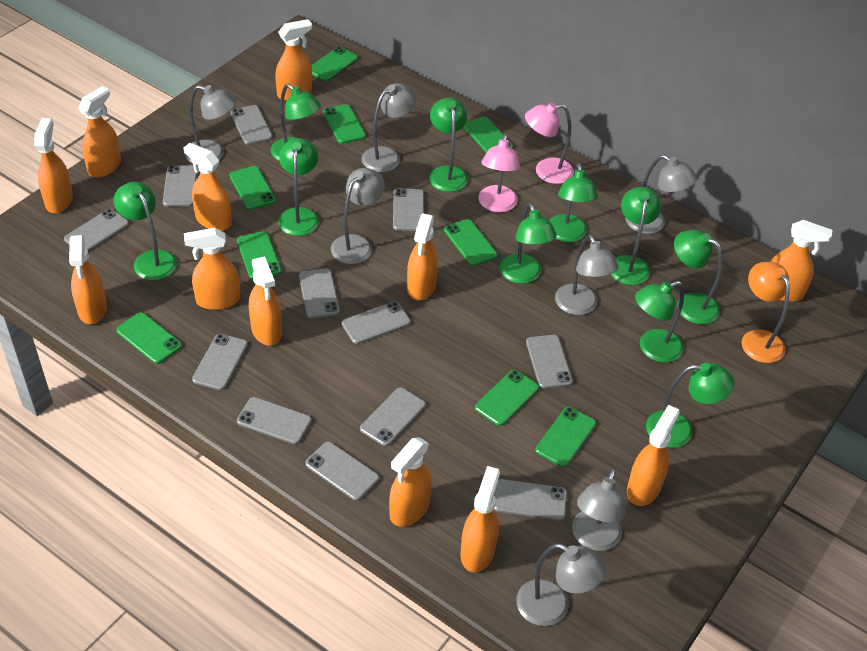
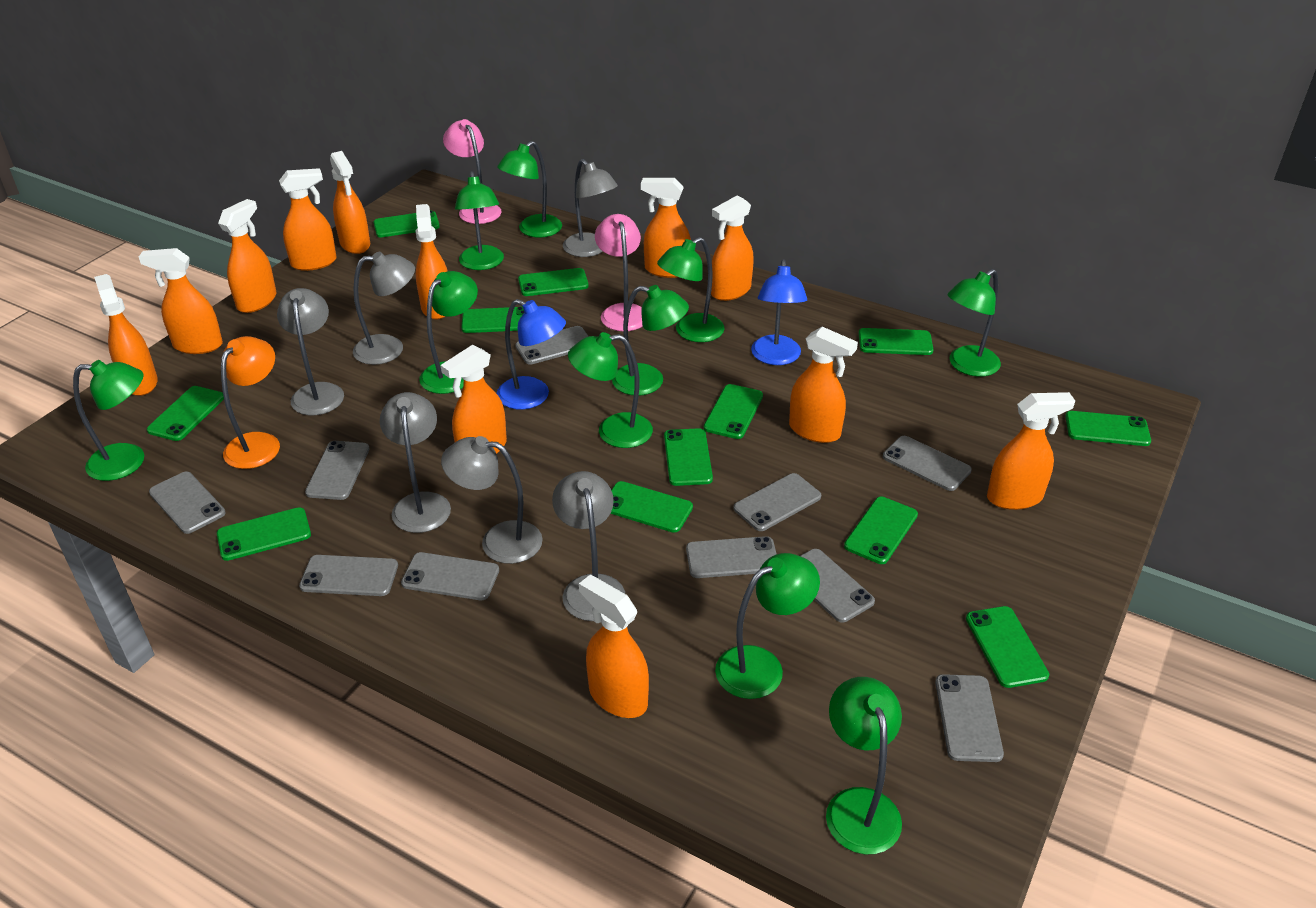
blue lamp: none = 0 -> [497,299,566,410] [751,259,807,365] = 2
green phone: [116,312,182,364] [229,166,276,210] [237,232,281,280] [311,47,358,81] [323,104,366,144] [444,219,497,266] [463,116,513,153] [475,370,539,426] [535,407,596,467] = 9 -> [147,386,224,441] [217,507,311,561] [374,210,440,237] [461,306,525,333] [518,268,589,296] [610,481,693,533] [664,428,713,486] [704,384,763,439] [844,497,918,564] [859,328,934,355] [966,606,1049,688] [1065,411,1151,446] = 12
grey lamp: [185,85,236,164] [331,168,385,264] [362,83,416,172] [516,544,607,626] [555,235,619,315] [572,469,626,551] [625,155,697,234] = 7 -> [277,288,344,415] [353,252,415,365] [380,392,451,533] [441,436,543,564] [552,471,625,621] [563,159,618,257] = 6
grey phone: [64,209,129,252] [163,165,197,207] [192,334,248,390] [231,105,273,145] [237,397,311,444] [299,268,340,318] [305,442,379,501] [342,302,411,344] [360,387,426,446] [393,188,424,231] [494,479,567,521] [526,335,573,389] = 12 -> [149,472,226,534] [299,555,398,596] [305,441,370,500] [401,552,499,600] [515,326,589,365] [686,536,777,578] [734,473,821,531] [801,549,875,623] [883,436,972,491] [935,674,1004,762] = 10

